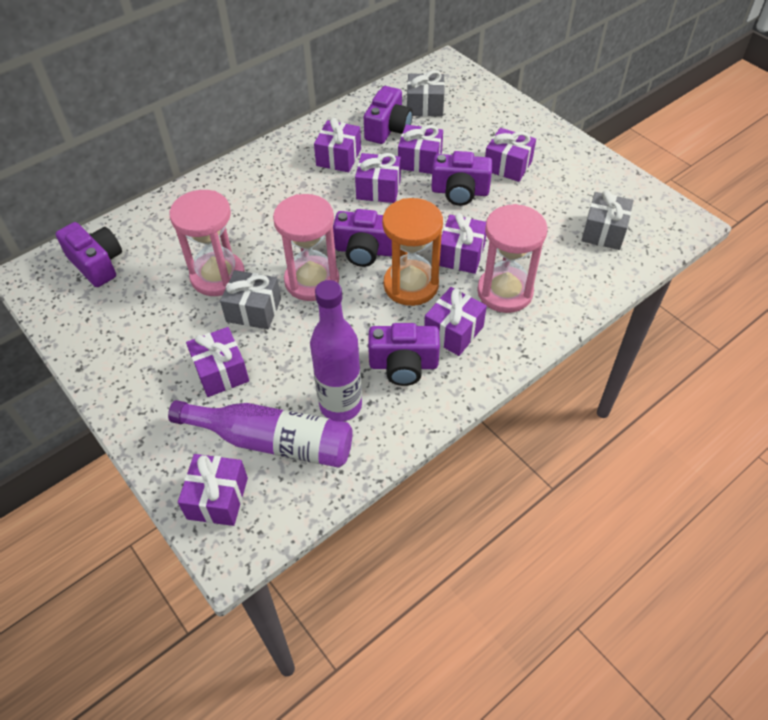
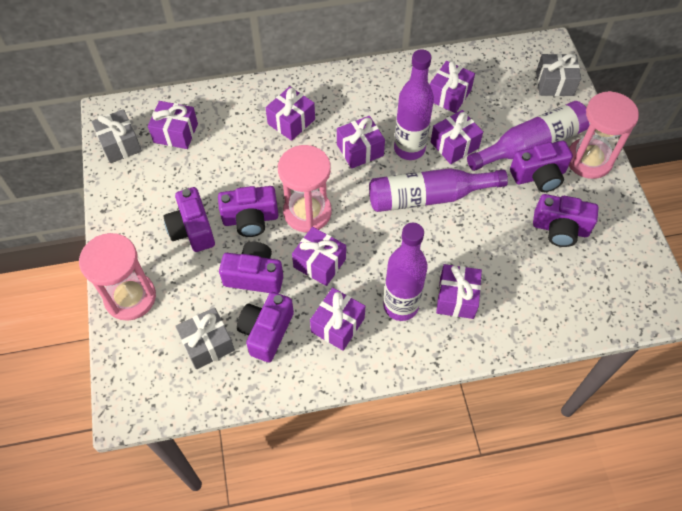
orange hourglass: [382,198,443,306] = 1 -> none = 0
purple bottle: [168,400,353,468] [310,280,362,421] = 2 -> [369,168,508,212] [383,223,428,321] [394,49,434,160] [467,101,590,171] = 4
purple camera: [55,222,122,287] [333,209,392,267] [364,86,413,144] [368,323,440,386] [431,151,493,206] = 5 -> [163,187,215,252] [218,186,278,237] [219,242,283,293] [237,292,294,362] [510,141,573,192] [533,194,598,247] = 6

